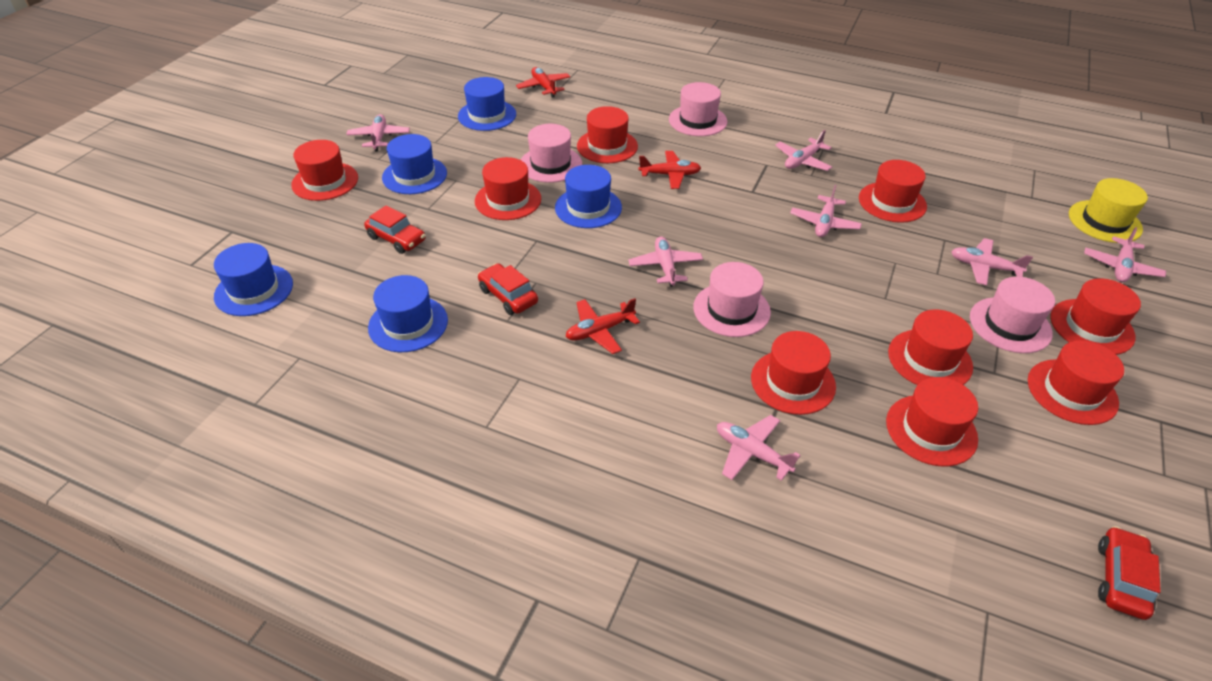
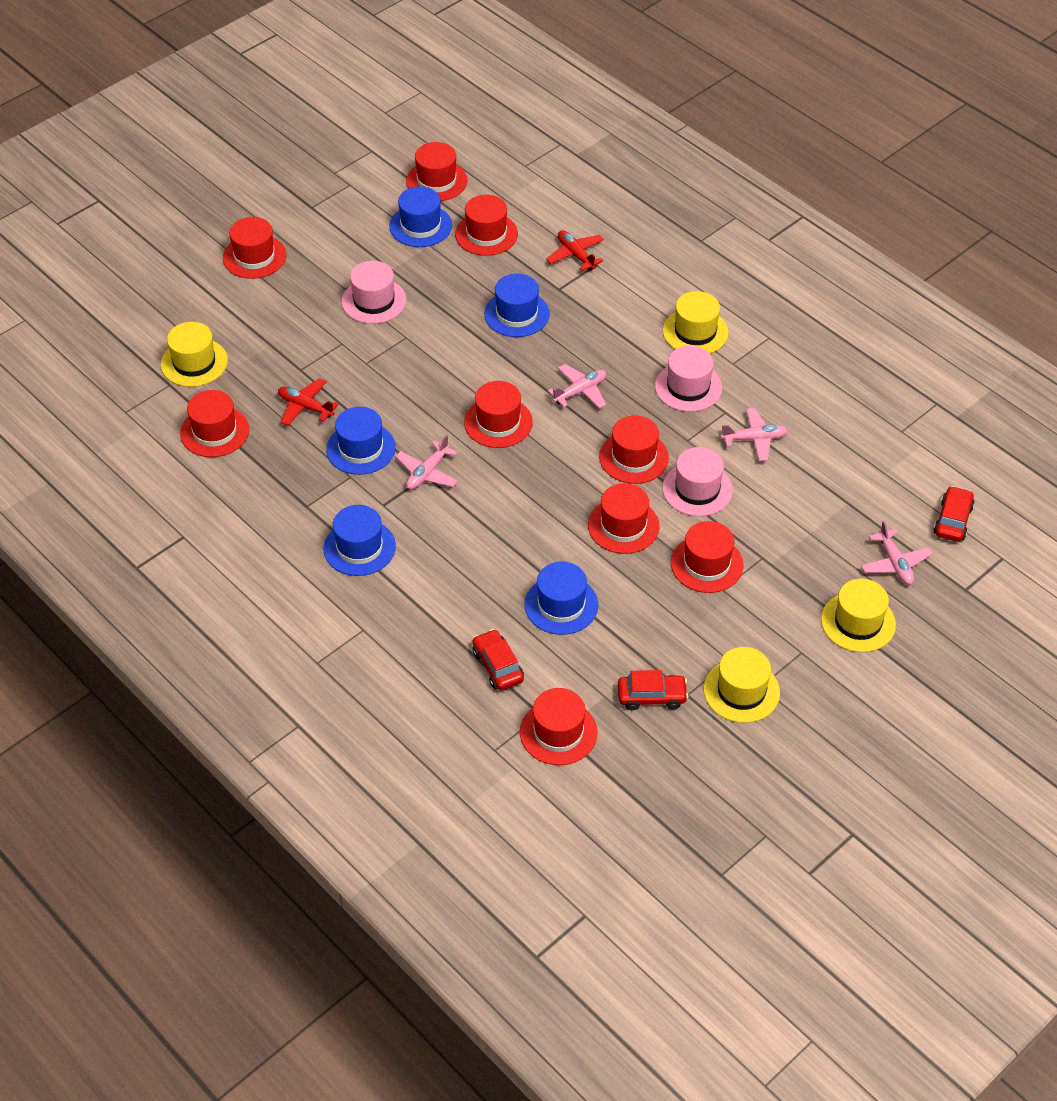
pink hat: [521,124,582,183] [669,82,727,136] [693,262,771,337] [970,277,1055,353] = 4 -> [341,261,406,324] [655,346,722,412] [662,447,733,516] = 3
pink plane: [346,114,410,152] [628,236,703,287] [717,415,801,481] [775,130,832,171] [790,185,862,237] [951,238,1033,285] [1084,227,1166,282] = 7 -> [395,435,458,490] [547,364,607,409] [721,408,788,461] [861,521,932,585] = 4
red plane: [516,67,571,98] [566,298,640,354] [639,151,701,189] = 3 -> [278,378,339,426] [546,230,604,271] = 2
yellow hat: [1069,178,1148,243] = 1 -> [161,322,228,387] [663,291,729,354] [703,647,780,723] [821,579,896,652] = 4

